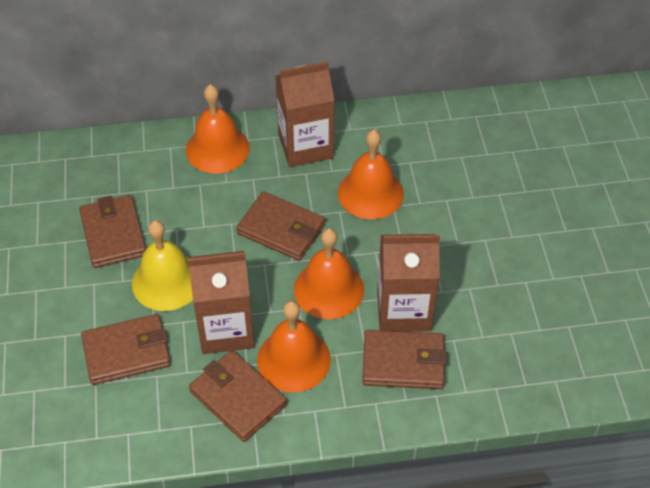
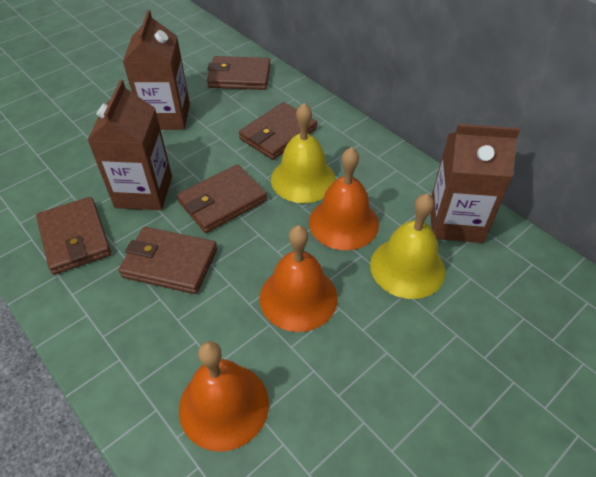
orange bell: [186,84,250,174] [257,301,331,393] [294,228,364,319] [338,130,404,219] = 4 -> [179,341,269,452] [260,225,338,332] [309,147,379,250] = 3
yellow bell: [132,220,193,311] = 1 -> [271,103,336,203] [370,193,445,299] = 2

